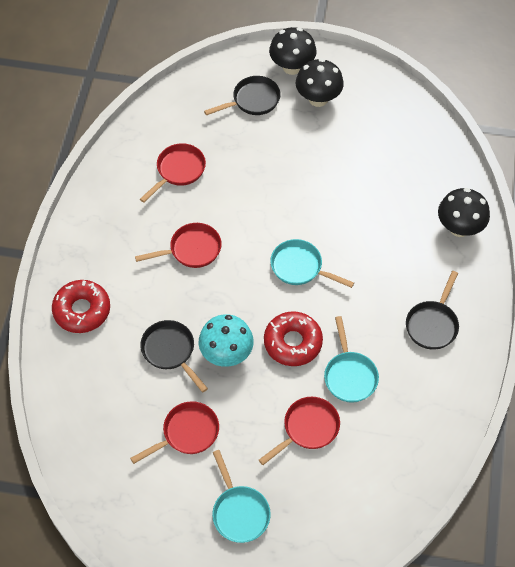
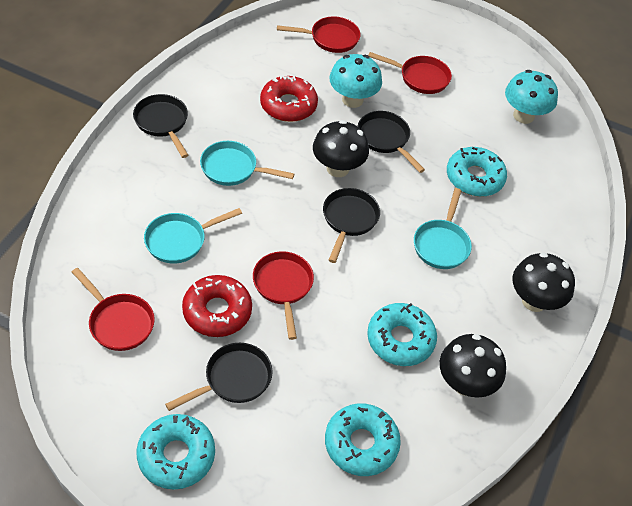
black pan: [140,320,208,393] [204,76,281,115] [406,271,459,350] = 3 -> [133,94,188,158] [165,343,273,411] [323,188,380,263] [358,111,425,173] = 4
turquoise donut: none = 0 -> [136,414,215,490] [325,403,401,476] [367,303,437,366] [447,147,507,197] = 4
turquoise mushroom: [199,314,254,367] = 1 -> [330,54,382,108] [505,70,558,124] = 2

